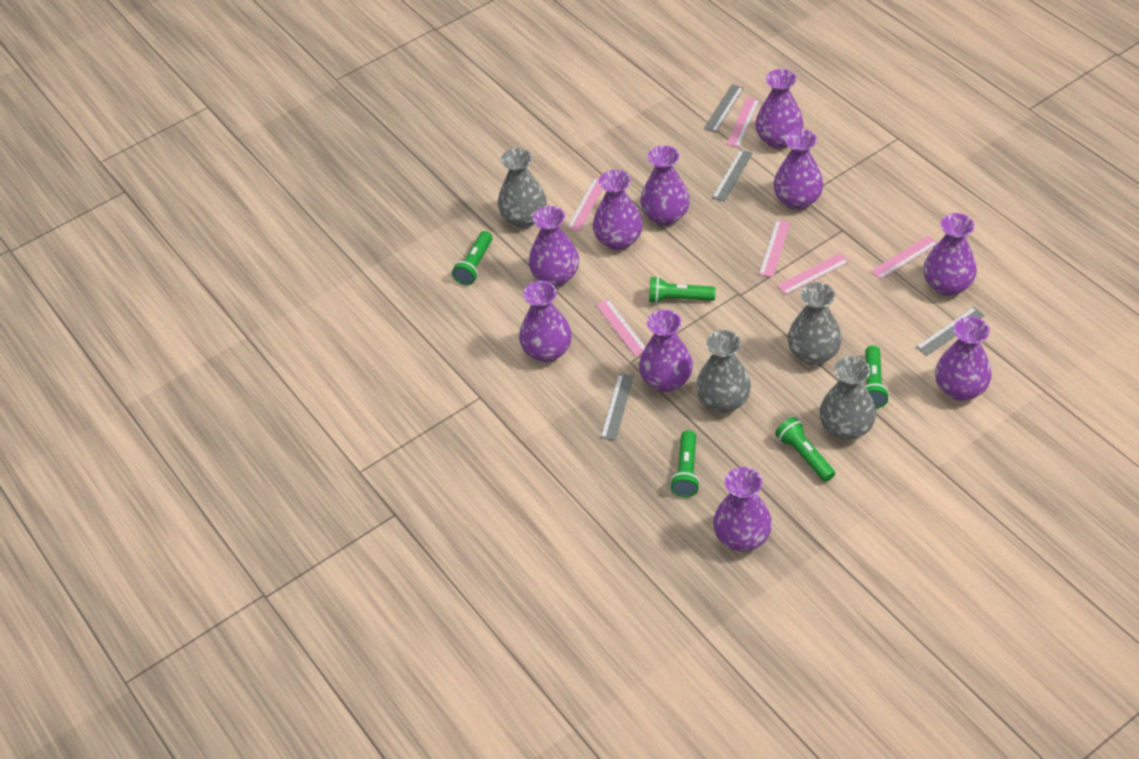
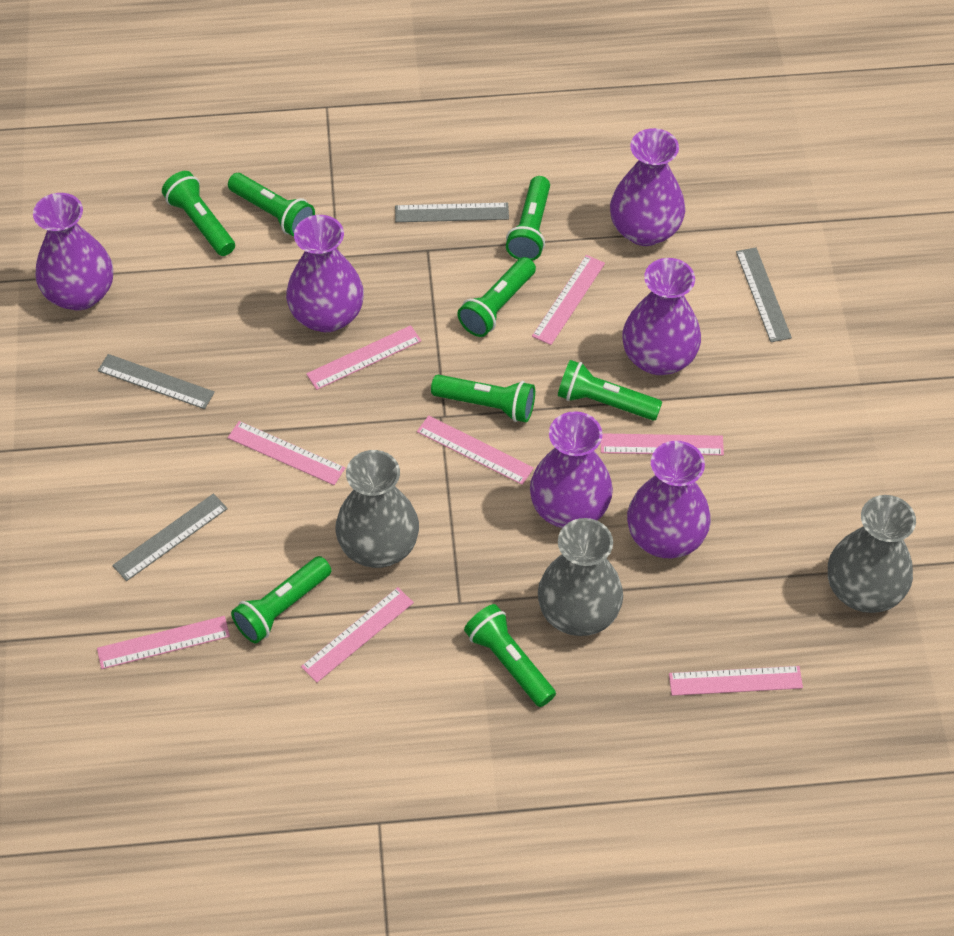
green flashlight: [452,231,492,285] [649,276,716,303] [670,430,700,497] [775,417,835,482] [865,345,889,408] = 5 -> [162,171,235,256] [228,173,315,237] [231,556,332,643] [431,375,535,423] [457,257,536,337] [464,604,556,707] [506,176,550,261] [558,360,662,420] = 8
grey vase: [498,148,547,228] [696,330,751,413] [788,282,842,365] [820,356,876,440] = 4 -> [335,450,419,568] [538,518,623,636] [828,495,916,613] = 3
pink ruler: [567,178,603,231] [596,299,646,356] [726,98,759,147] [759,220,790,277] [777,253,849,295] [870,235,938,280] = 6 -> [97,616,230,669] [228,421,345,485] [301,587,414,682] [306,325,421,390] [417,415,534,485] [532,255,605,345] [601,433,724,455] [669,666,803,696] = 8
purple vase: [519,281,572,362] [529,206,579,287] [593,170,643,250] [639,310,693,392] [640,145,690,226] [713,467,772,552] [755,69,803,149] [773,129,823,210] [923,213,977,296] [935,317,991,401] = 10 -> [33,193,113,310] [286,215,364,332] [530,411,613,528] [610,128,685,246] [622,258,701,375] [627,441,711,558] = 6

